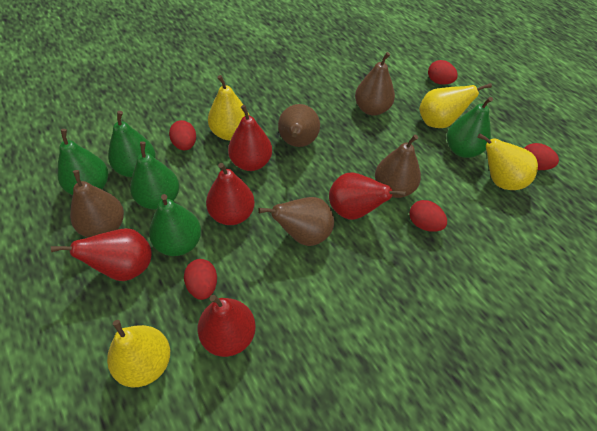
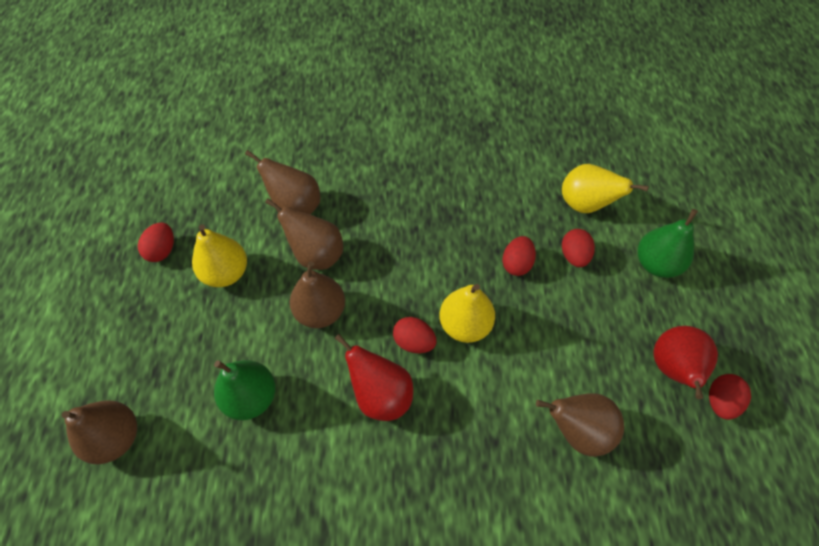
green pear: [57,129,108,195] [108,111,156,178] [130,142,179,210] [149,194,201,256] [447,97,493,158] = 5 -> [214,360,276,420] [638,209,698,278] = 2
red pear: [51,228,152,281] [198,295,256,357] [206,163,255,225] [228,105,272,171] [329,172,406,220] = 5 -> [335,334,413,421] [653,326,718,399] = 2
yellow pear: [107,320,170,387] [208,75,249,141] [419,83,492,128] [477,133,538,190] = 4 -> [192,224,247,287] [439,284,495,343] [562,164,649,213] = 3

